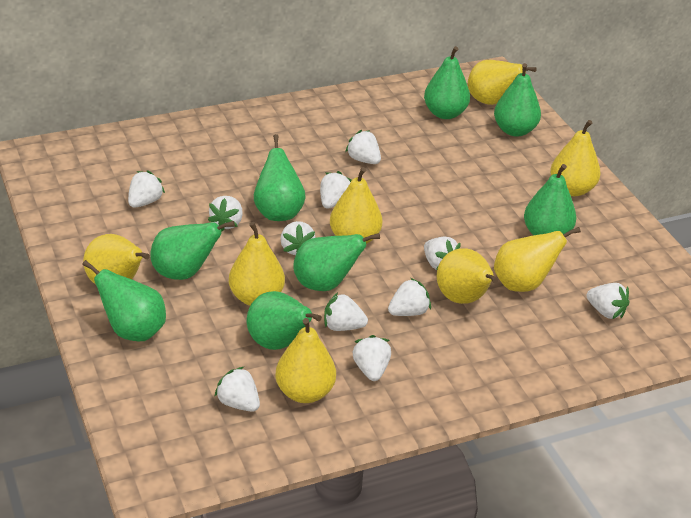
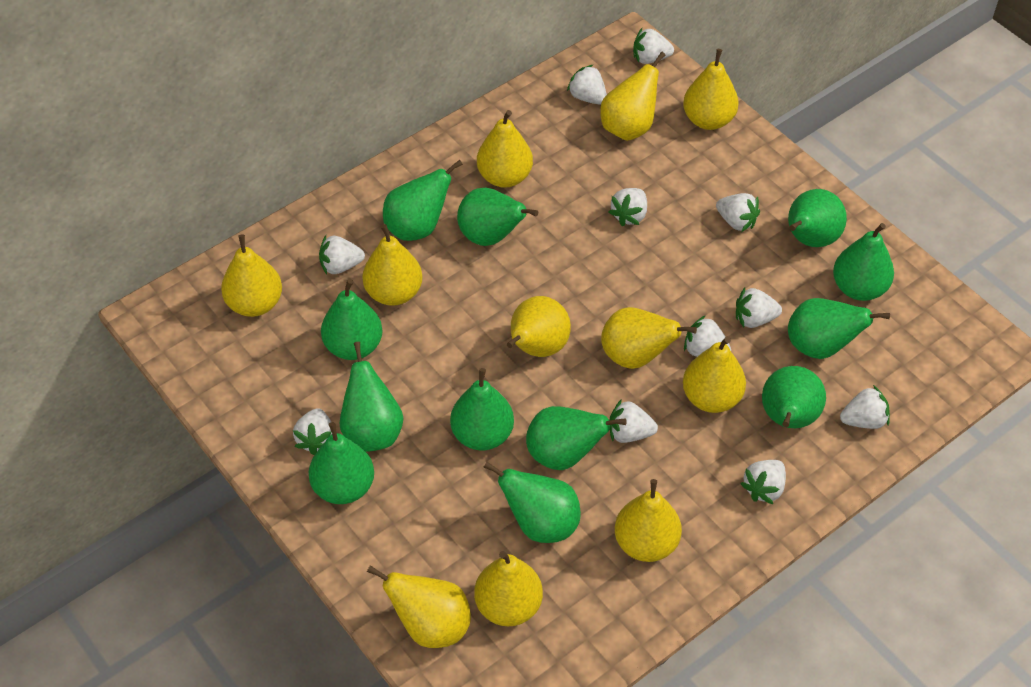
green pear: [82,260,166,341] [150,221,235,280] [247,291,322,350] [254,134,305,221] [293,233,380,291] [424,46,470,119] [494,63,541,137] [524,164,576,236] = 8 -> [309,422,374,504] [321,279,383,360] [340,342,403,452] [383,160,463,241] [450,368,514,450] [457,188,538,246] [483,461,581,543] [526,406,627,470] [762,366,826,428] [788,189,847,247] [788,298,890,359] [833,223,894,301] = 12
yellow pear: [83,234,150,284] [229,222,285,306] [275,318,336,403] [330,167,382,244] [437,249,498,304] [468,60,537,105] [494,227,581,292] [550,120,600,196] = 8 -> [221,234,282,317] [362,224,422,306] [367,565,471,648] [474,551,543,626] [477,110,533,188] [507,296,571,357] [600,52,665,141] [601,307,697,369] [615,479,682,562] [683,49,739,130] [683,337,746,413] = 11

